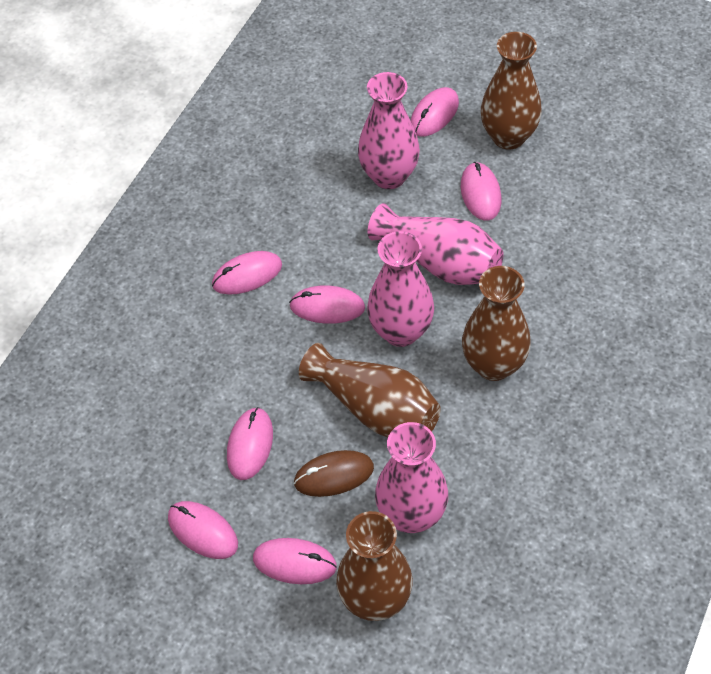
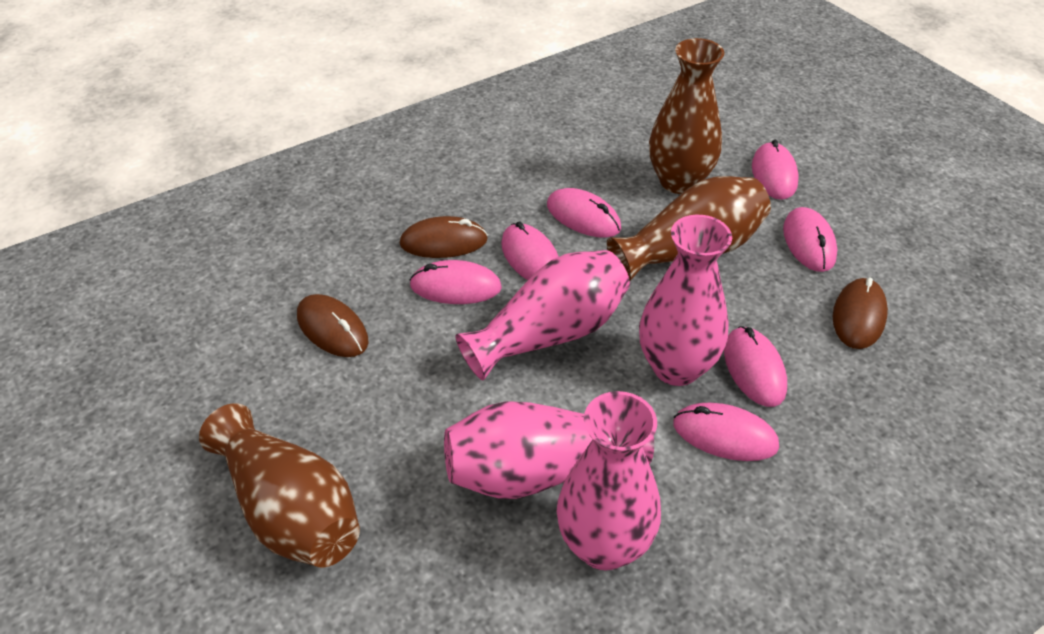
brown mouse: [293,450,374,497] = 1 -> [297,294,369,357] [400,216,488,258] [833,277,888,349] = 3
brown vase: [299,343,441,437] [336,511,413,621] [462,266,531,381] [481,32,542,150] = 4 -> [199,403,360,568] [607,176,771,281] [649,38,725,194] = 3

